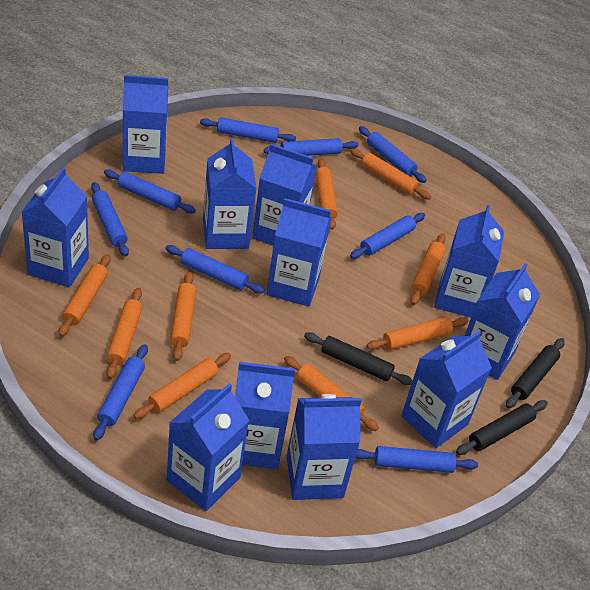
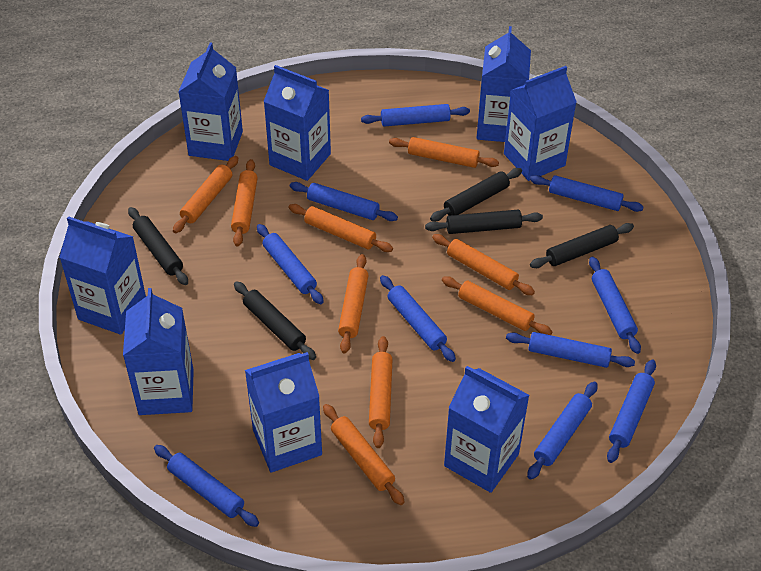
black rolling pin: [304,332,413,385] [456,400,548,455] [506,338,565,408] = 3 -> [128,207,188,285] [234,281,316,360] [425,210,543,234] [430,168,522,221] [530,223,634,268] = 5
blue carton: [22,167,89,288] [123,75,168,174] [167,383,249,511] [203,138,257,249] [235,362,295,469] [252,144,317,246] [267,198,332,307] [286,394,362,500] [401,331,492,448] [434,205,504,318] [465,263,540,380] = 11 -> [59,216,146,335] [123,288,194,415] [178,42,243,161] [245,352,322,473] [263,65,331,181] [444,366,529,493] [477,26,531,142] [504,66,576,181] = 8
blue rolling pin: [91,182,129,257] [93,344,148,441] [104,170,196,213] [165,245,264,294] [200,117,296,143] [264,138,358,156] [350,213,425,259] [355,446,478,473] [359,126,427,183] = 9 -> [154,445,259,527] [257,224,324,304] [290,182,398,221] [361,104,470,127] [380,275,456,362] [506,332,635,368] [527,382,598,480] [530,175,644,212] [589,257,641,354] [607,359,656,463] = 10

